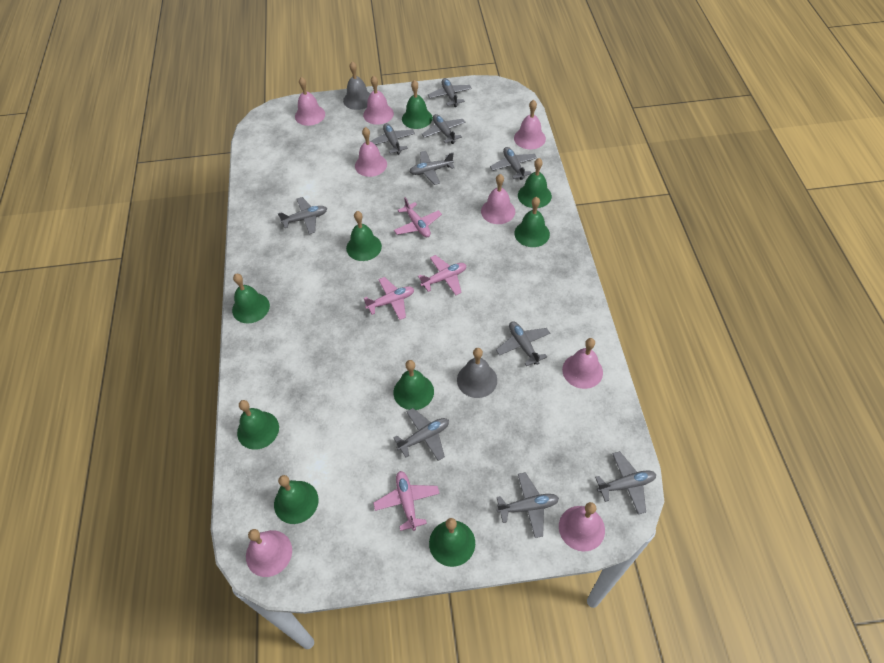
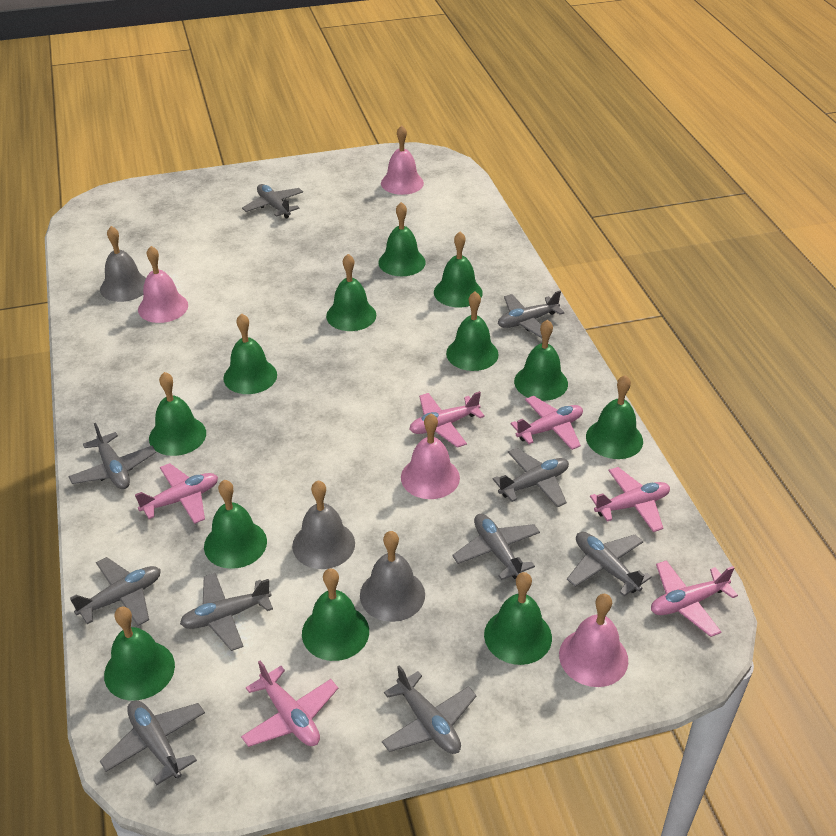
green bell: [232,274,270,323] [237,400,279,450] [274,475,319,524] [346,211,382,261] [393,360,434,410] [402,80,433,129] [429,518,475,567] [514,197,550,247] [518,158,552,208] = 9 -> [104,607,175,700] [149,372,206,456] [204,480,267,569] [223,314,277,394] [302,569,369,661] [326,254,376,331] [378,202,426,276] [434,232,483,307] [446,292,499,371] [484,572,552,665] [514,319,568,401] [586,375,643,459] = 12
grey bell: [343,61,370,110] [457,348,497,398] = 2 -> [100,226,146,302] [292,480,355,569] [360,531,425,622] = 3
pink bell: [246,529,292,577] [295,77,325,126] [355,127,387,177] [363,76,394,125] [481,174,515,224] [514,100,546,149] [559,502,605,551] [562,338,603,389] = 8 -> [138,246,188,323] [381,125,424,195] [401,414,460,499] [559,594,628,687] = 4
pink plane: [364,277,414,320] [373,471,440,531] [394,197,442,237] [418,255,466,295] = 4 -> [135,463,218,524] [241,661,338,747] [409,391,485,448] [511,396,583,450] [590,467,670,532] [651,560,738,637] = 6

